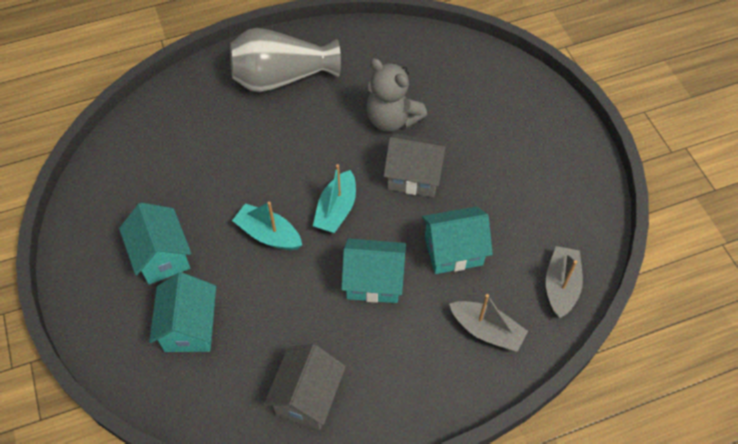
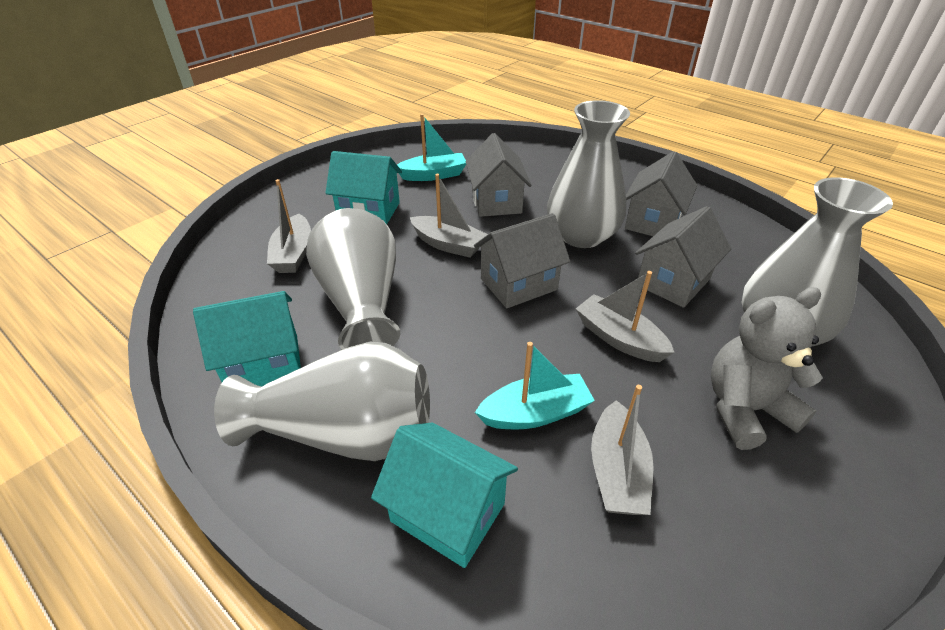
grey boat: [449,294,528,352] [546,246,583,318] = 2 -> [267,179,311,273] [410,174,488,258] [576,271,675,362] [591,385,654,515] = 4
grey house: [264,344,346,430] [383,133,447,197] = 2 -> [466,133,532,217] [474,213,570,308] [625,151,697,236] [635,206,731,308] = 4
grey vase: [230,28,341,92] = 1 -> [214,342,430,461] [306,208,400,350] [547,100,630,248] [742,177,893,347] = 4
turquoise house: [119,203,192,285] [149,272,216,352] [341,238,406,303] [422,206,493,274] = 4 -> [193,291,301,386] [326,151,402,224] [371,423,518,568] = 3

